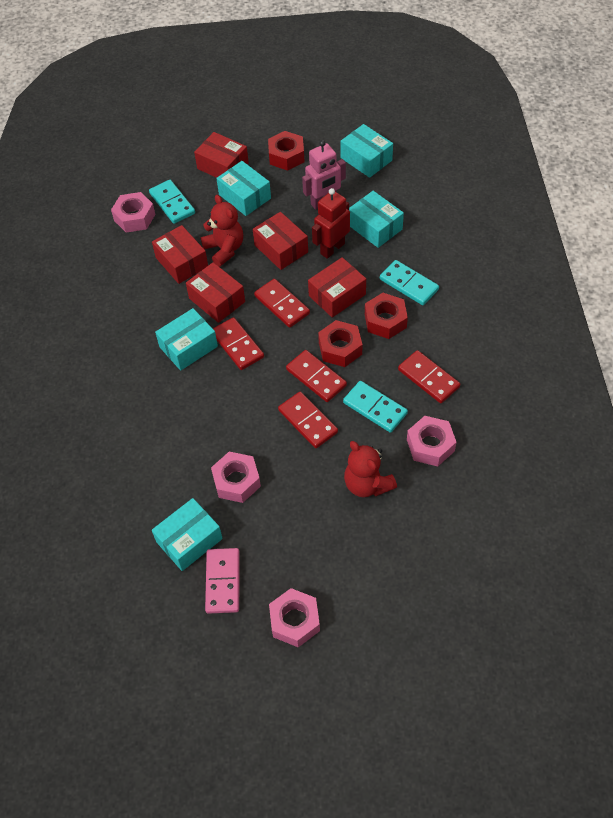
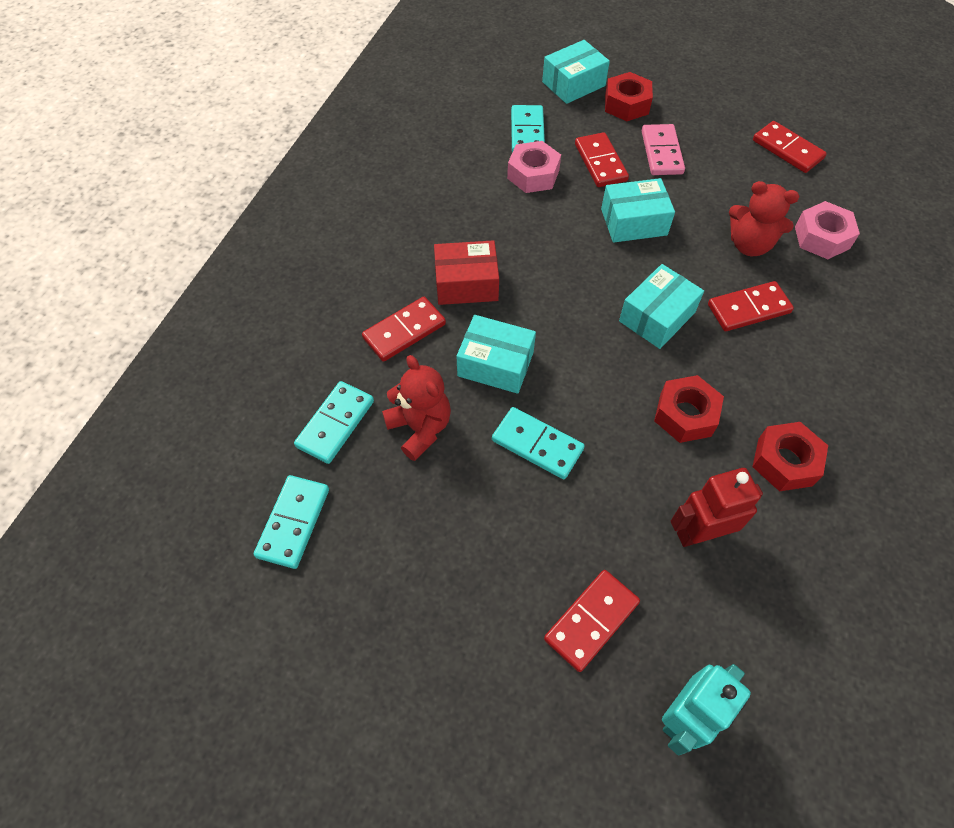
pink nut: [111,192,156,233] [211,452,261,503] [269,588,320,647] [407,416,457,466] = 4 -> [507,141,561,193] [795,201,860,259] = 2
pink robot: [302,140,346,210] = 1 -> none = 0
red box: [152,225,208,284] [186,262,245,323] [194,132,249,178] [253,212,308,270] [308,257,366,318] = 5 -> [434,240,499,305] = 1
turquoise box: [152,498,223,571] [155,308,218,371] [216,161,271,216] [340,124,393,178] [349,191,404,248] = 5 -> [456,315,536,394] [542,40,610,104] [601,178,675,243] [619,264,704,349] = 4
turquoise domino: [149,180,195,224] [343,381,408,433] [380,260,439,305] = 3 -> [254,475,329,569] [294,381,374,464] [492,407,585,479] [511,105,545,152] = 4
turquoise robot: none = 0 -> [662,664,751,756] = 1

